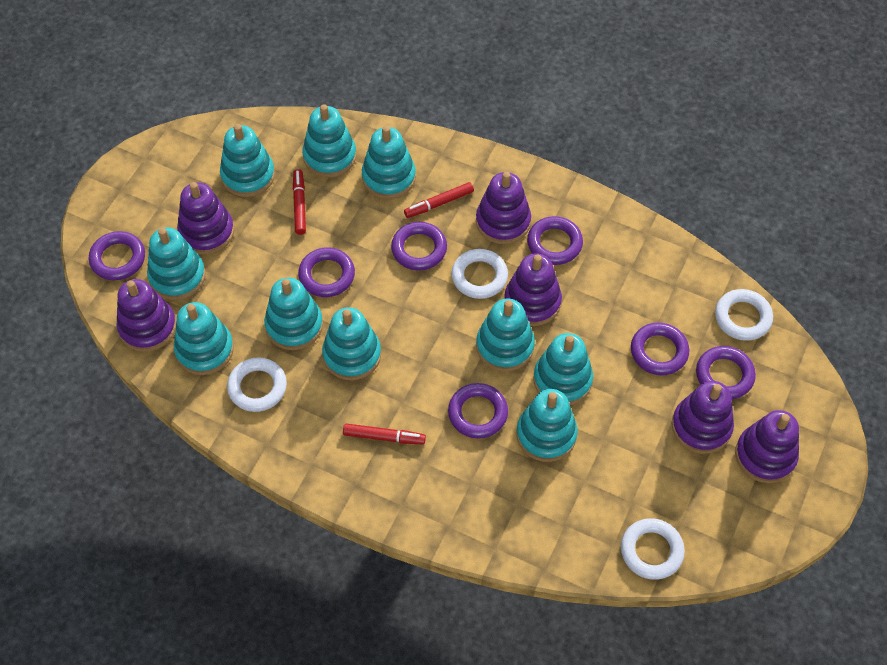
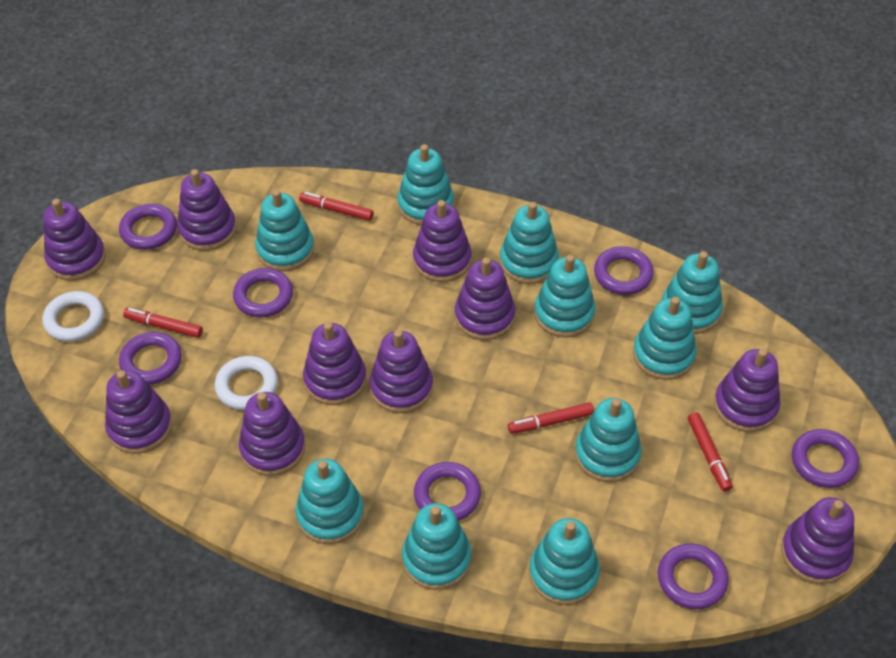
purple stacking toy: [117,279,177,352] [177,182,234,255] [476,172,531,244] [504,253,562,326] [672,381,734,454] [735,410,799,483] = 6 -> [43,199,106,280] [105,370,172,454] [177,169,236,251] [239,392,305,476] [303,322,367,405] [370,330,433,413] [413,200,471,282] [455,257,515,340] [714,349,781,432] [781,497,854,584] = 10
red marker: [293,169,306,235] [343,423,426,445] [404,182,474,218] = 3 -> [123,308,203,338] [299,192,374,221] [508,402,594,434] [688,412,732,492] = 4
white ring: [227,357,287,412] [451,249,508,299] [621,518,685,580] [715,289,773,341] = 4 -> [43,291,104,342] [214,356,278,410] = 2

